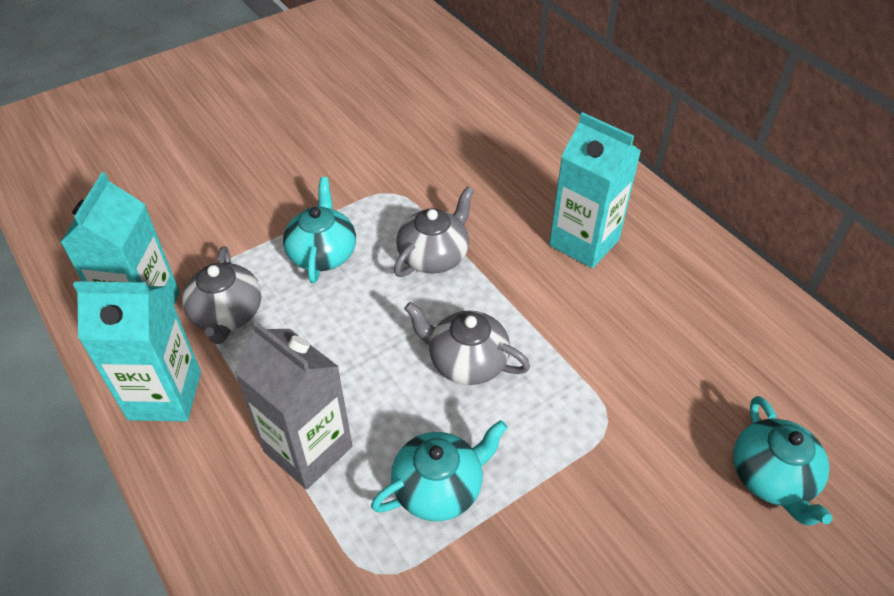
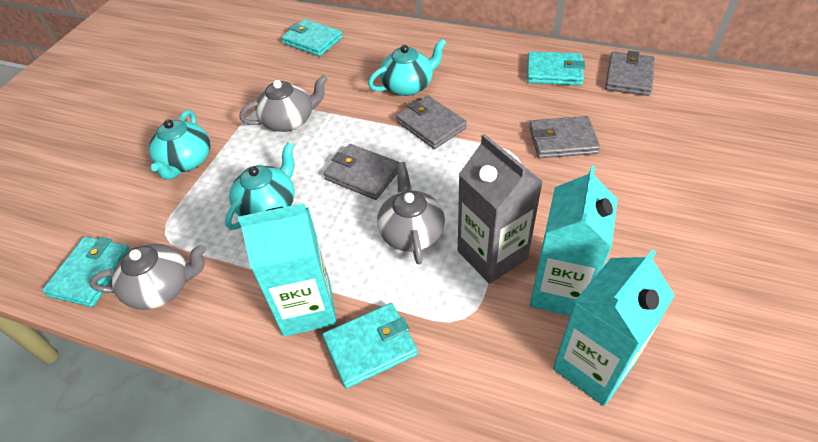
grey wallet: none = 0 -> [324,144,400,200] [396,96,467,149] [529,116,600,158] [605,51,655,96] = 4
turquoise wallet: none = 0 -> [42,237,130,307] [281,19,343,57] [322,303,418,389] [527,51,585,86] = 4

